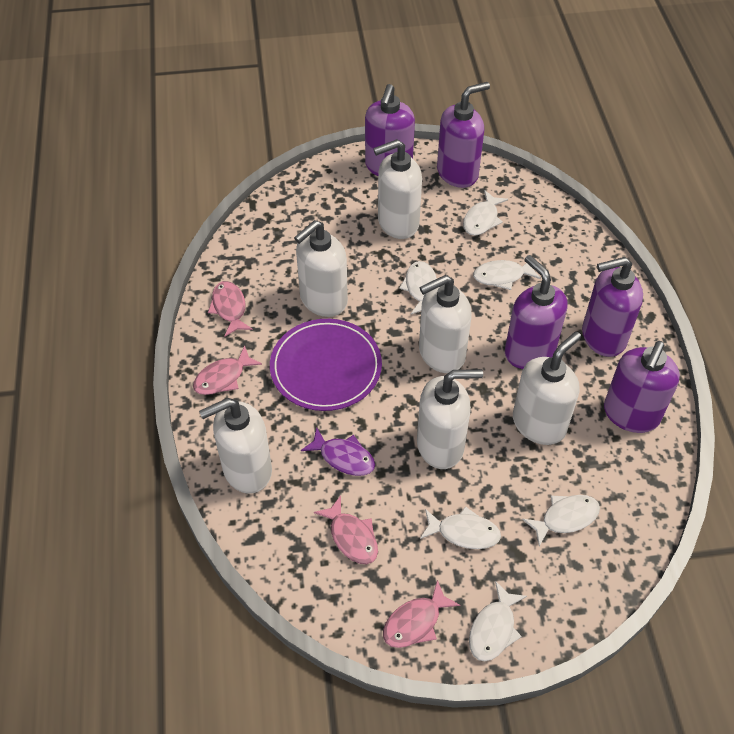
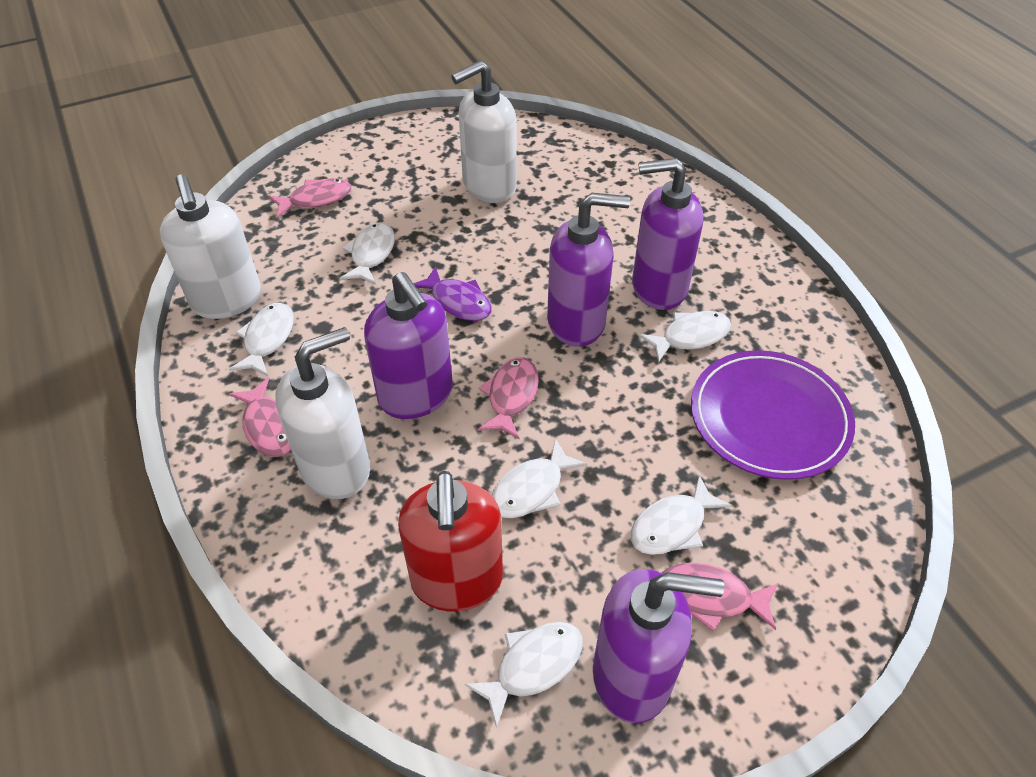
purple soap dispenser: [365,84,415,176] [437,82,490,188] [505,255,567,369] [582,257,643,357] [604,341,680,433] = 5 -> [364,272,453,419] [547,193,630,347] [593,569,724,723] [632,158,703,310] = 4
red soap dispenser: none = 0 -> [398,471,503,612] = 1
white soap dispenser: [199,398,272,494] [294,220,348,317] [373,139,422,239] [417,369,483,469] [419,275,472,373] [513,332,581,445] = 6 -> [160,175,261,319] [275,327,370,499] [451,60,517,203] = 3

